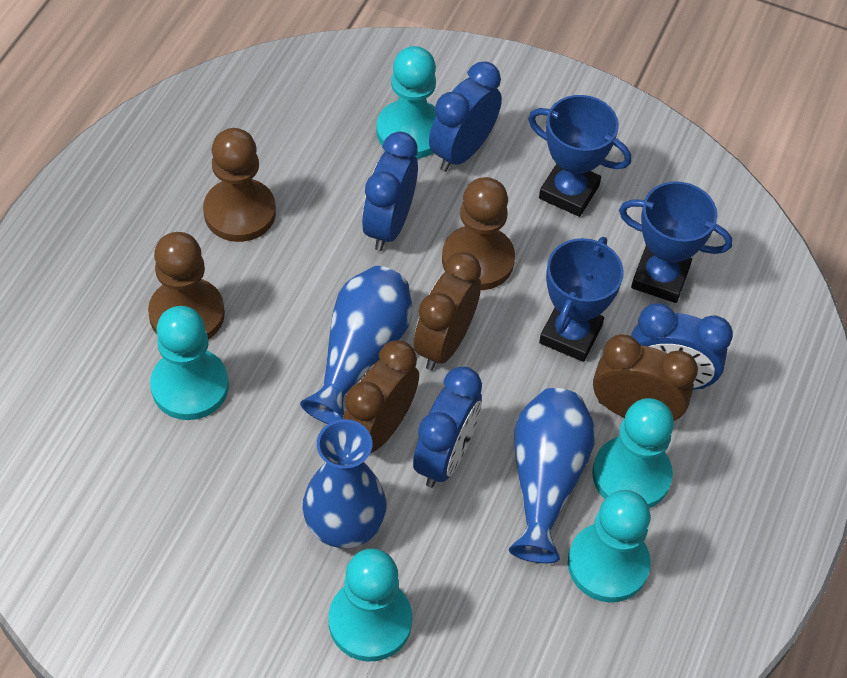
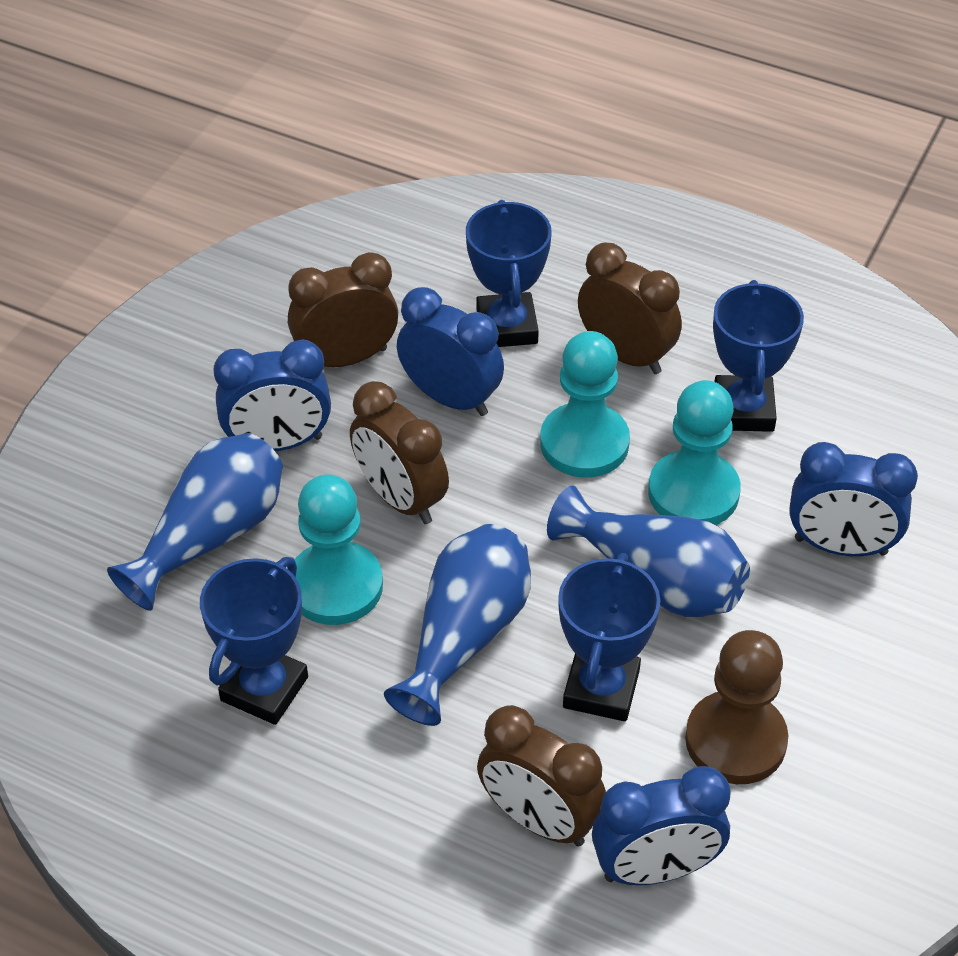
blue trophy: [528,95,631,217] [539,237,624,362] [619,181,733,303] = 3 -> [200,557,308,725] [466,200,552,347] [558,553,660,722] [713,280,804,432] = 4
brown clock: [343,340,419,453] [414,252,481,370] [593,334,698,421] = 3 -> [288,252,398,367] [350,381,449,524] [477,705,606,847] [578,243,682,374] = 4
brown pawn: [148,232,225,339] [203,128,276,242] [442,177,515,290] = 3 -> [685,630,788,784] = 1
turquoise pawn: [150,306,229,420] [328,548,412,662] [376,46,436,159] [568,490,651,602] [592,398,674,508] = 5 -> [295,474,383,625] [540,331,630,478] [648,380,741,525] = 3

